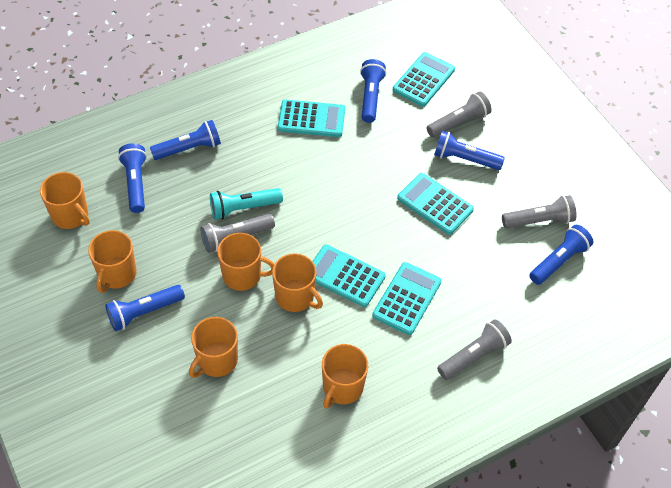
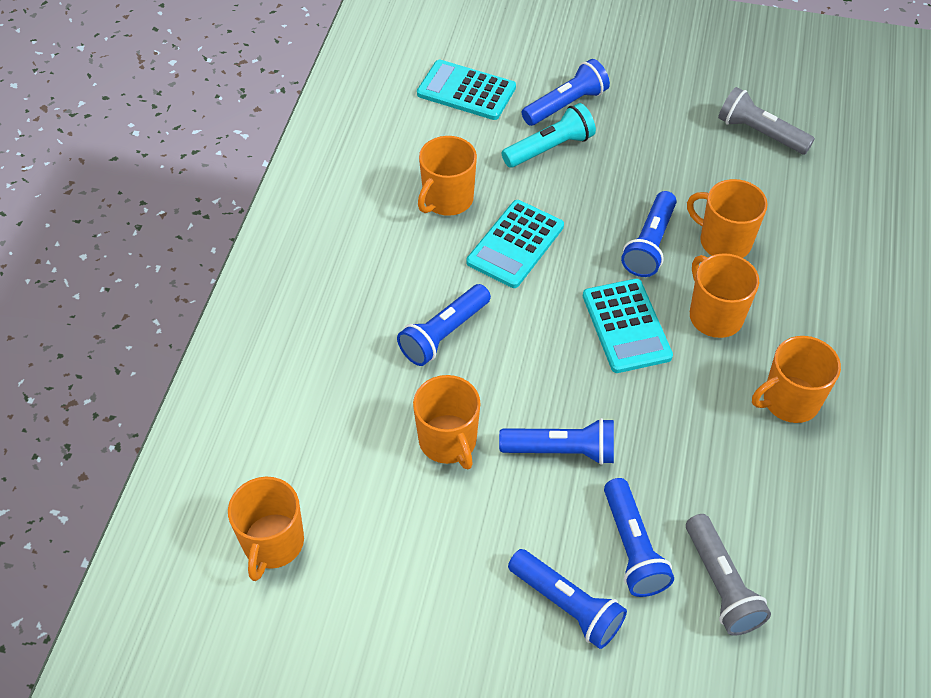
grey flashlight: [200,214,275,253] [427,91,492,138] [437,319,512,380] [502,195,577,228] = 4 -> [686,514,771,636] [718,87,815,154] = 2
turquoise calculator: [278,99,345,137] [312,244,386,307] [372,262,442,335] [393,52,455,107] [397,173,474,235] = 5 -> [417,60,516,120] [467,200,564,288] [583,279,673,373] = 3

